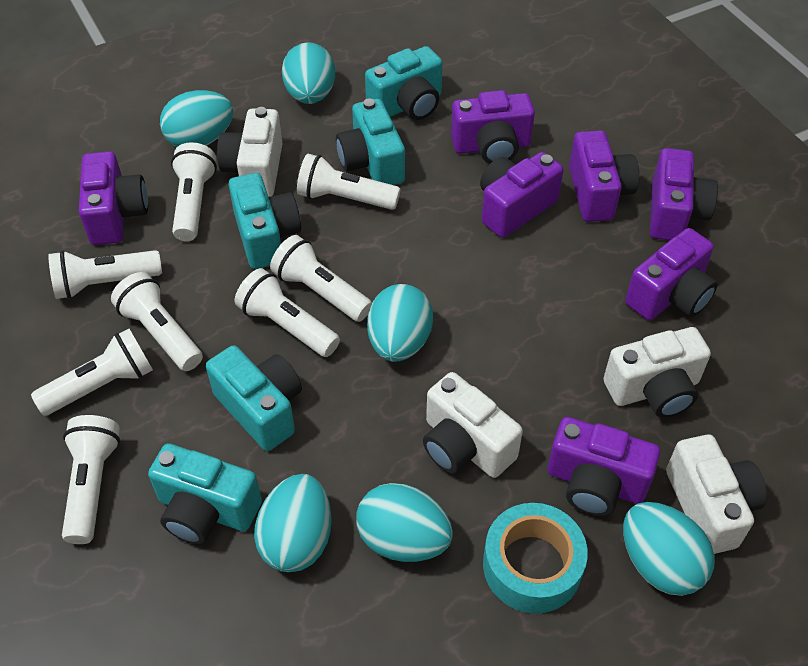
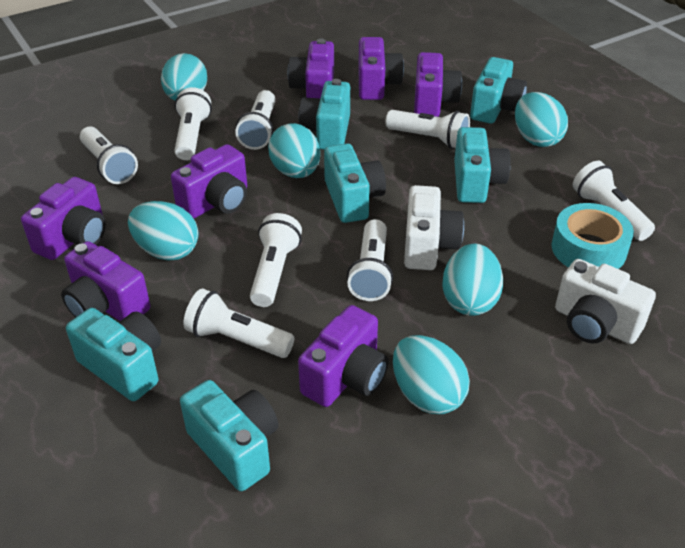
turquoise camera: [148,443,262,544] [206,345,302,451] [229,173,301,269] [336,98,405,185] [365,46,443,120] = 5 -> [66,308,161,401] [180,380,278,491] [299,79,350,150] [324,143,386,223] [454,127,511,203] [470,57,527,124] = 6
white camera: [217,107,283,197] [423,372,523,478] [603,327,711,418] [666,434,767,554] = 4 -> [404,185,464,270] [555,259,656,344] = 2

